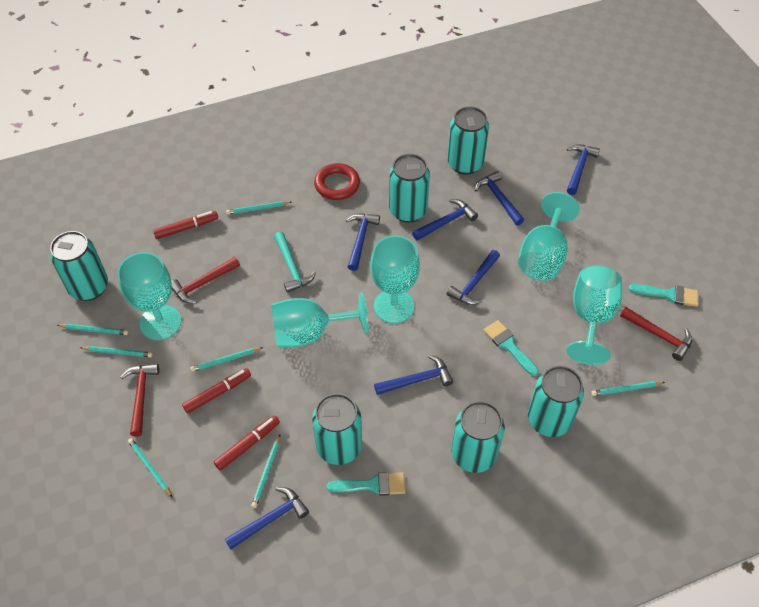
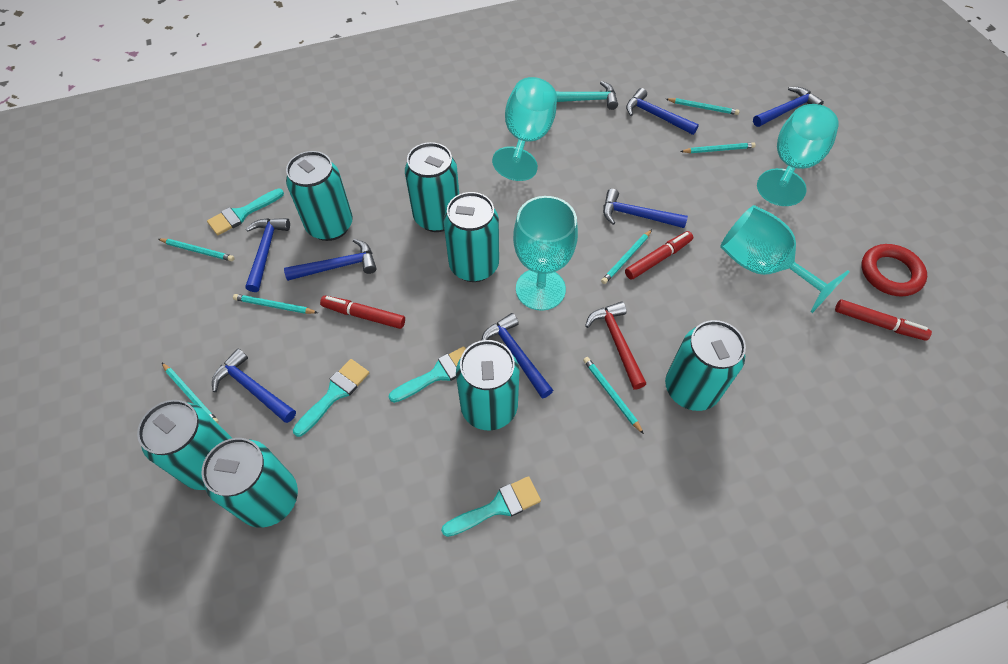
red hammer: [120,363,160,437] [171,257,240,303] [620,307,692,361] = 3 -> [585,301,646,390] = 1
turquoise brush: [327,472,405,496] [484,320,539,376] [629,284,698,307] = 3 -> [207,189,284,235] [293,359,369,437] [389,346,466,403] [441,476,541,537] = 4
turquoise can: [50,231,108,301] [312,393,362,465] [389,154,430,223] [447,107,489,175] [451,401,505,473] [528,366,584,437] = 6 -> [137,400,232,490] [201,438,298,528] [286,151,353,241] [405,142,459,232] [443,192,499,282] [456,340,519,431] [665,320,746,411] = 7
turquoise goblet: [117,252,181,340] [271,292,369,347] [370,235,420,323] [518,192,580,281] [566,266,622,365] = 5 -> [492,77,557,181] [513,196,578,311] [720,205,850,313] [757,104,839,206] = 4

